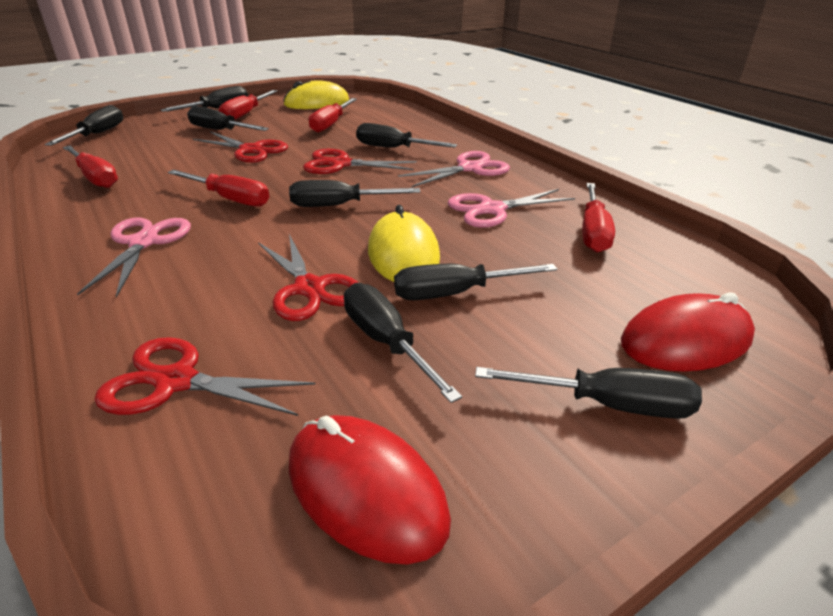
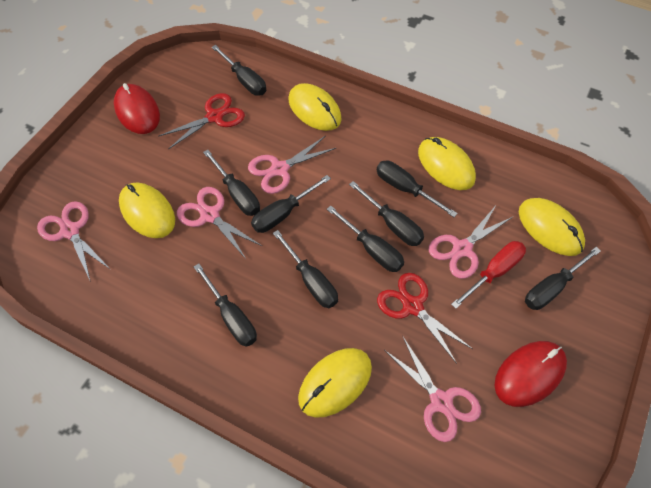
black screwdriver: [45,105,123,146] [161,86,248,112] [187,106,269,131] [289,180,420,207] [344,283,462,403] [356,123,457,148] [394,264,557,300] [475,367,702,419] = 8 -> [194,264,257,347] [203,150,260,216] [212,45,266,96] [251,175,331,233] [273,230,338,308] [327,206,404,272] [349,181,424,246] [376,161,458,217] [525,247,601,310] = 9
pink scissors: [77,218,191,298] [398,151,510,188] [448,189,575,228] = 3 -> [37,201,111,282] [177,187,262,259] [248,136,336,194] [384,337,481,442] [428,204,514,279] = 5
red scissors: [94,337,315,416] [193,131,288,163] [258,234,359,321] [303,149,417,174] = 4 -> [158,93,245,150] [377,273,473,364] = 2
red screwdriver: [63,146,118,188] [168,170,269,207] [219,90,278,120] [309,98,357,133] [582,183,615,253] = 5 -> [451,241,526,309] = 1
yellow mouse: [283,80,349,109] [368,205,440,282] = 2 -> [119,182,175,238] [289,83,342,131] [298,348,372,418] [418,137,476,190] [519,198,585,256] = 5

